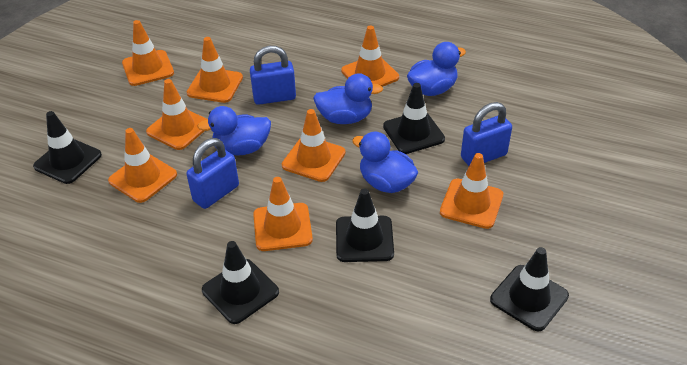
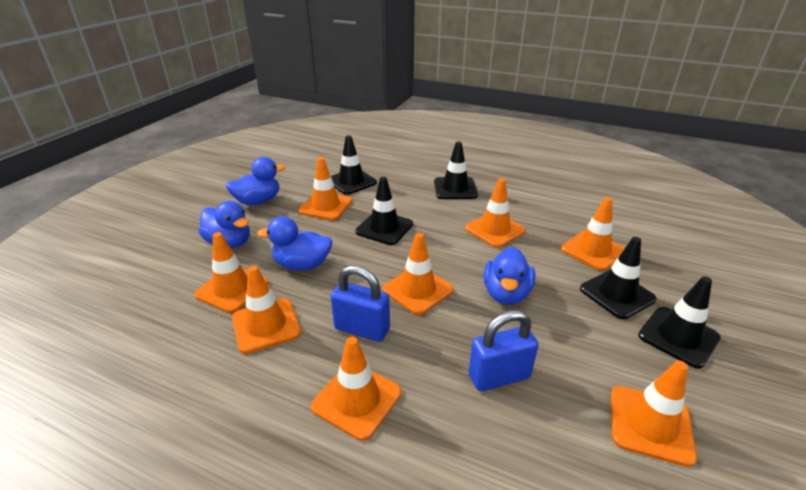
blue padlock: [186,138,239,209] [250,46,296,105] [461,102,512,166] = 3 -> [331,265,390,342] [469,310,538,391] = 2

